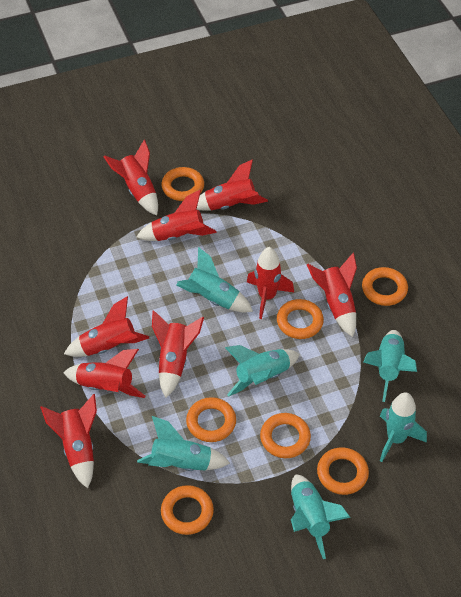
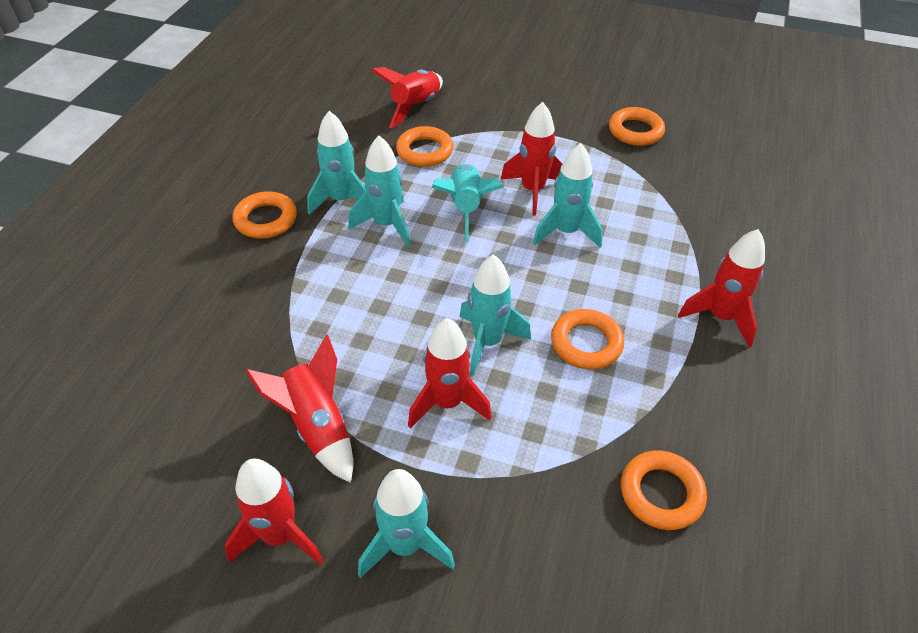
orange ring: [161,167,204,201] [161,485,214,535] [186,397,236,442] [260,413,311,458] [277,299,324,339] [317,447,369,495] [362,267,408,306] = 7 -> [232,191,297,239] [396,126,454,167] [551,309,624,369] [609,107,665,146] [621,450,707,530] = 5
red rocket: [40,394,97,488] [63,349,146,398] [64,296,149,357] [103,140,158,216] [136,190,217,241] [152,310,204,398] [196,159,268,210] [247,247,294,319] [307,253,357,337] = 9 -> [224,459,323,565] [246,334,353,483] [371,67,443,129] [408,318,492,428] [501,102,562,216] [678,229,765,347] = 6

